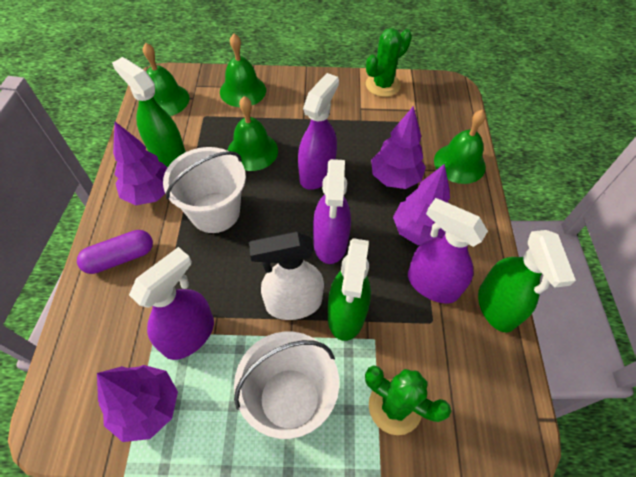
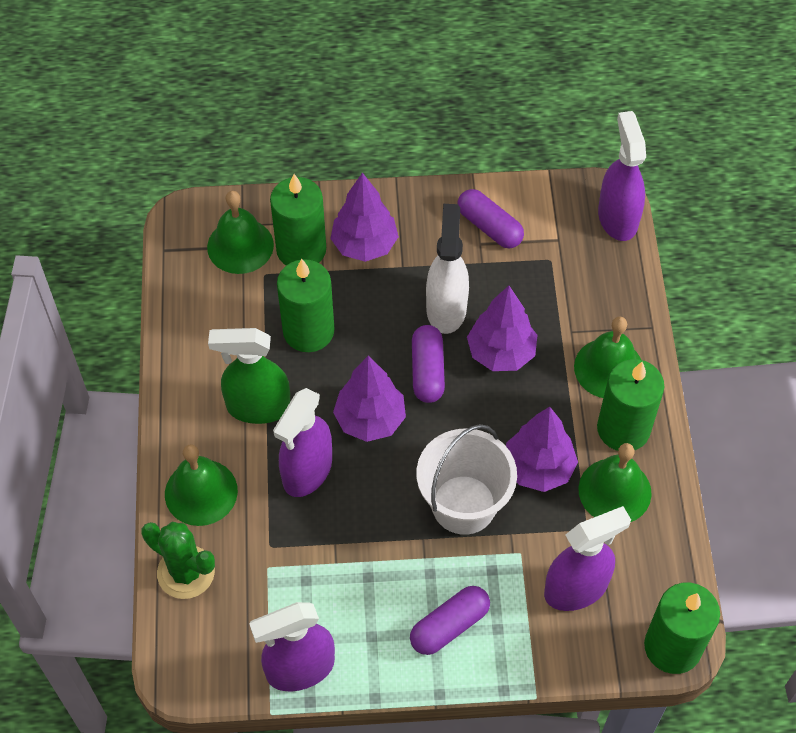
green cactus: [365,365,451,435] [366,28,412,97] = 2 -> [141,522,215,599] = 1
green candle: none = 0 -> [270,174,326,265] [277,259,334,352] [597,359,664,451] [644,583,720,674] = 4
green spray bottle: [112,57,186,168] [328,238,371,341] [478,230,576,332] = 3 -> [208,328,290,424] = 1
purple capsule: [77,230,153,274] = 1 -> [410,586,490,655] [412,325,445,403] [457,189,524,248] = 3
white bucket: [163,147,246,233] [234,332,339,439] = 2 -> [416,424,517,535] = 1

